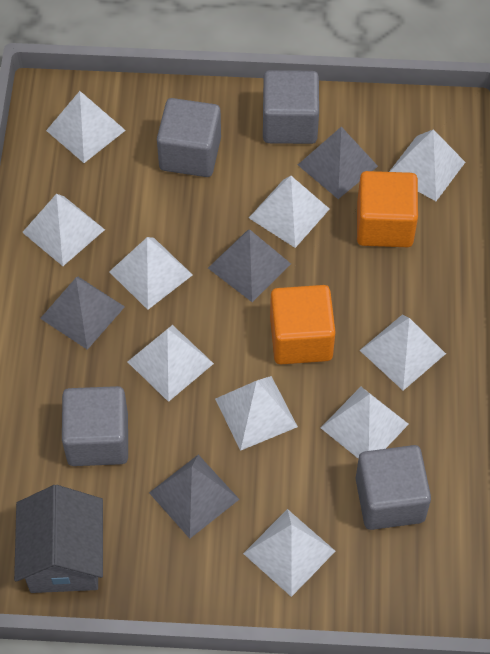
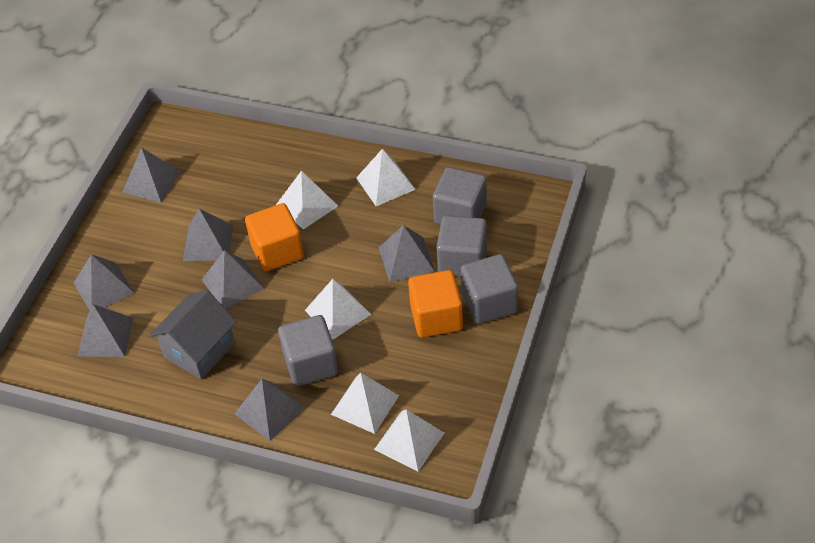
grey pyramid: [40,277,125,350] [149,455,239,539] [208,229,291,302] [298,127,378,199] = 4 -> [74,254,134,310] [77,304,133,357] [122,147,181,203] [183,209,233,261] [202,250,265,309] [235,379,305,441] [379,225,435,282] = 7
white pyramid: [22,194,105,266] [46,91,126,163] [109,237,193,310] [128,325,214,402] [215,376,298,451] [243,509,335,597] [249,176,329,248] [321,387,409,459] [359,314,446,391] [389,129,465,201] = 10 -> [276,171,338,229] [305,279,371,339] [331,373,399,434] [356,149,416,206] [374,409,444,472] = 5

